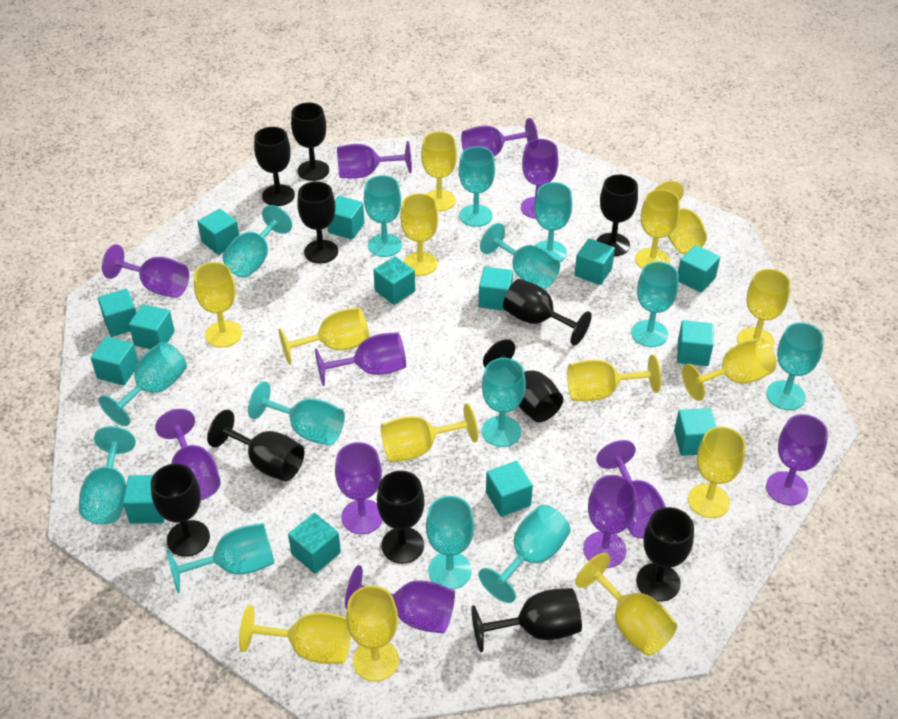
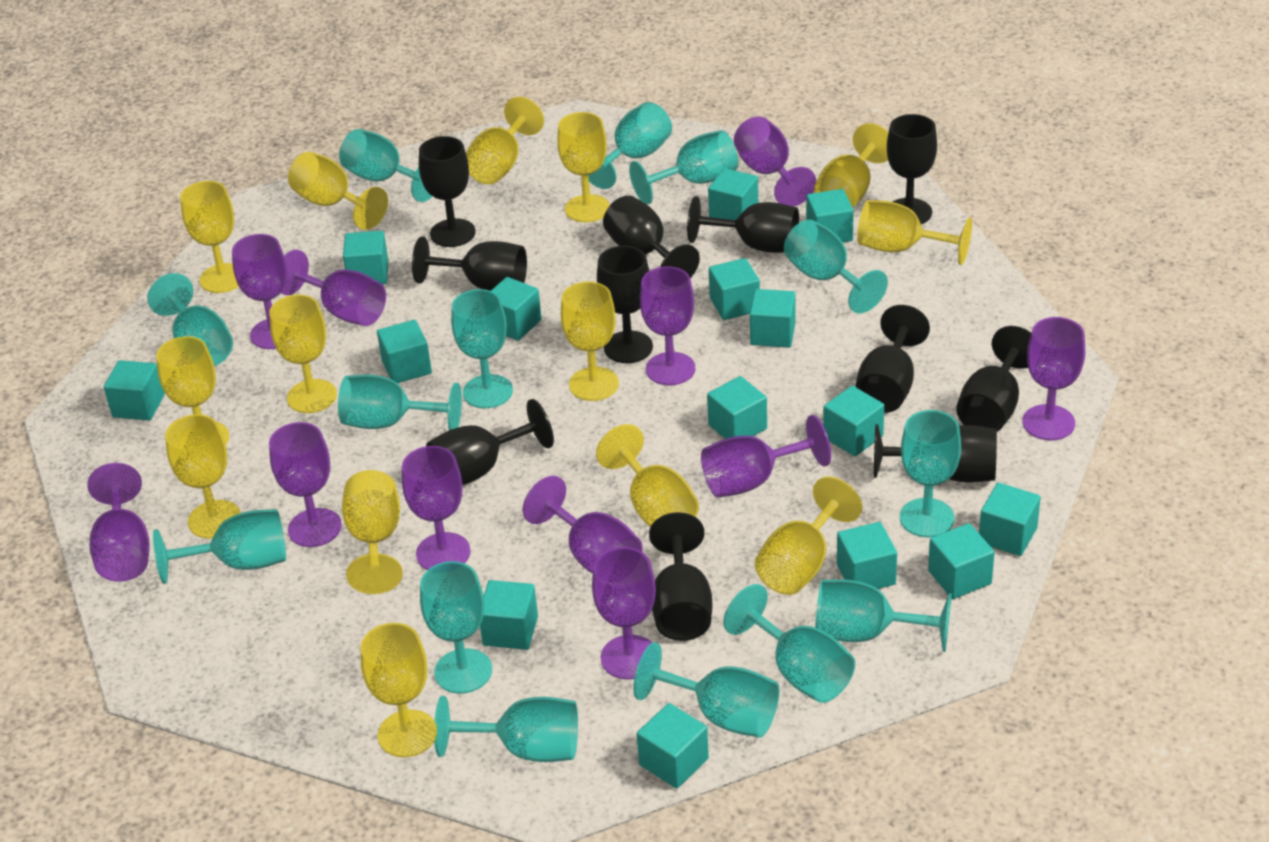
turquoise cube: [91,336,138,385] [98,289,136,337] [123,475,165,524] [129,304,175,349] [198,209,239,255] [288,513,341,574] [328,196,365,240] [374,256,415,305] [479,267,513,311] [486,461,533,517] [575,238,615,285] [674,408,717,456] [677,320,713,366] [678,245,720,292] = 14 -> [104,360,165,420] [343,231,389,284] [377,320,432,383] [480,580,538,650] [491,277,542,341] [637,703,709,789] [707,376,767,439] [708,168,758,220] [709,258,760,320] [750,289,796,348] [806,189,854,242] [823,386,884,456] [837,522,897,589] [928,523,995,599] [979,483,1041,556] = 15

